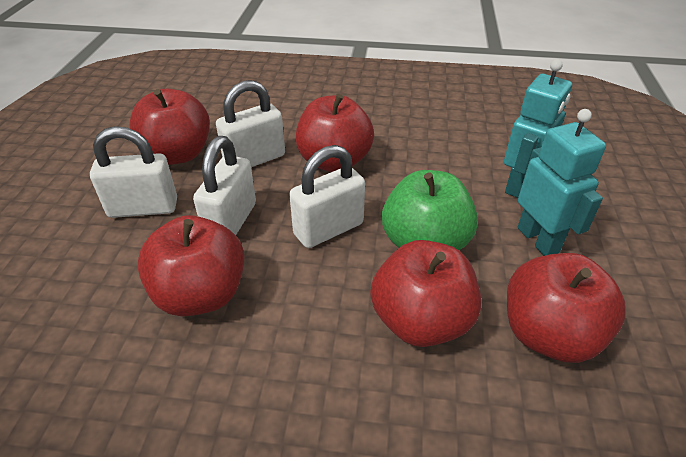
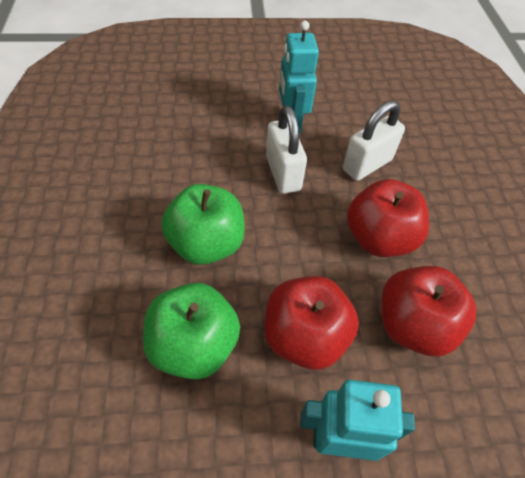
green apple: [382,170,478,250] = 1 -> [143,283,240,380] [161,184,245,265] = 2
red apple: [129,89,210,165] [137,215,245,316] [296,94,374,172] [370,240,481,347] [507,253,626,363] = 5 -> [265,276,359,370] [347,179,429,257] [381,266,476,356] = 3
white padlock: [90,126,177,218] [193,136,256,235] [216,80,285,167] [289,145,365,248] = 4 -> [266,106,307,194] [343,100,405,181] = 2

